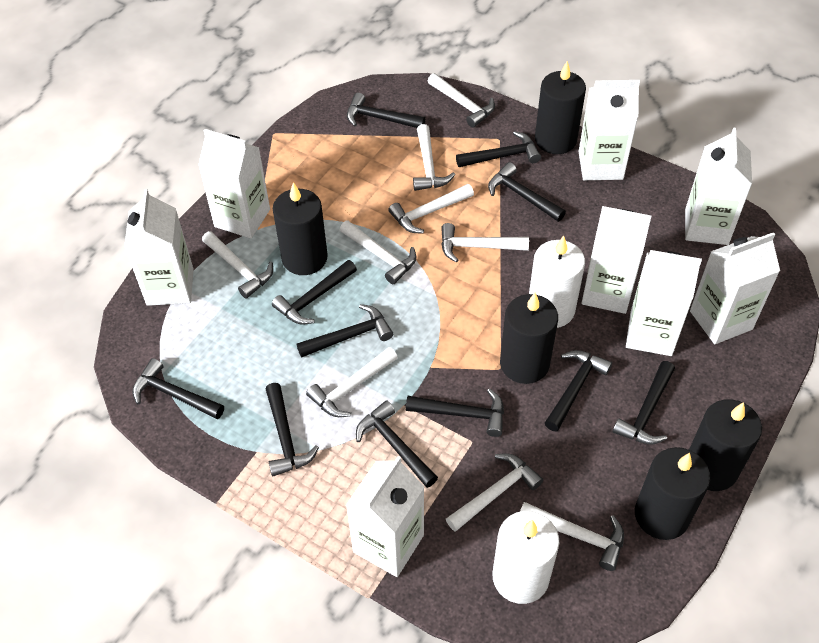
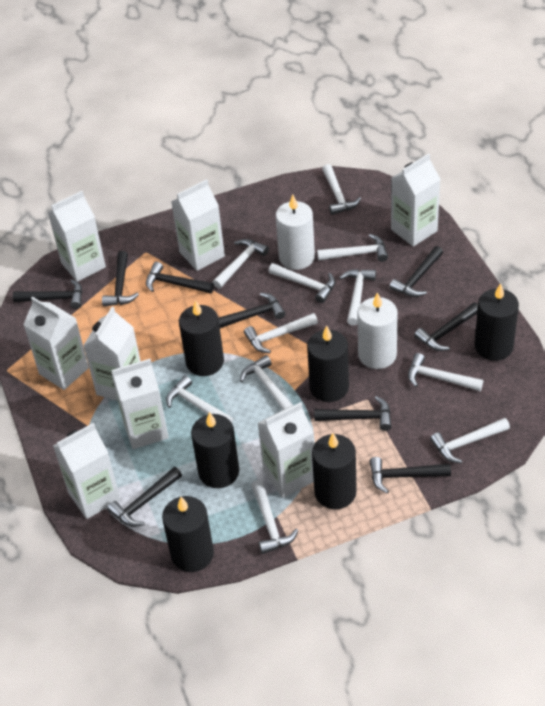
black candle: [273,182,328,275] [500,293,558,384] [535,61,586,154] [635,447,710,540] [689,399,762,491] = 5 -> [162,496,214,572] [179,300,224,376] [191,412,239,488] [307,326,349,402] [312,433,357,509] [475,283,519,361] = 6
black hammer: [132,358,224,419] [266,383,319,477] [272,260,357,325] [297,304,393,358] [347,93,425,128] [356,400,438,488] [406,388,504,437] [456,131,541,167] [488,162,566,222] [545,350,612,432] [613,361,675,445] = 11 -> [13,279,83,309] [102,251,139,306] [107,467,182,527] [146,262,214,293] [218,293,285,328] [314,396,392,431] [369,457,451,493] [389,246,443,297] [414,302,478,351] = 9
white hammer: [202,231,273,299] [306,347,398,417] [340,220,416,284] [389,184,474,234] [413,124,455,191] [428,73,495,128] [441,223,529,263] [446,453,543,532] [520,502,624,571] = 9 -> [166,375,233,423] [213,239,269,289] [240,355,292,410] [244,313,318,353] [251,480,299,554] [269,263,335,303] [317,234,388,262] [322,164,361,215] [339,269,376,326] [408,353,483,391] [430,418,510,463] = 11

